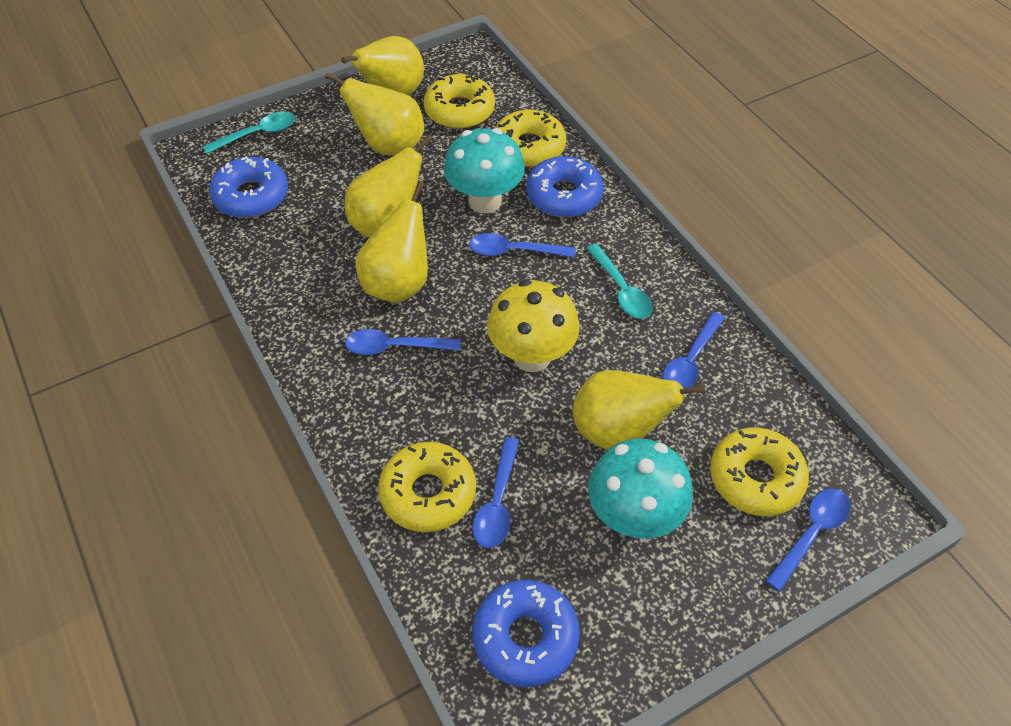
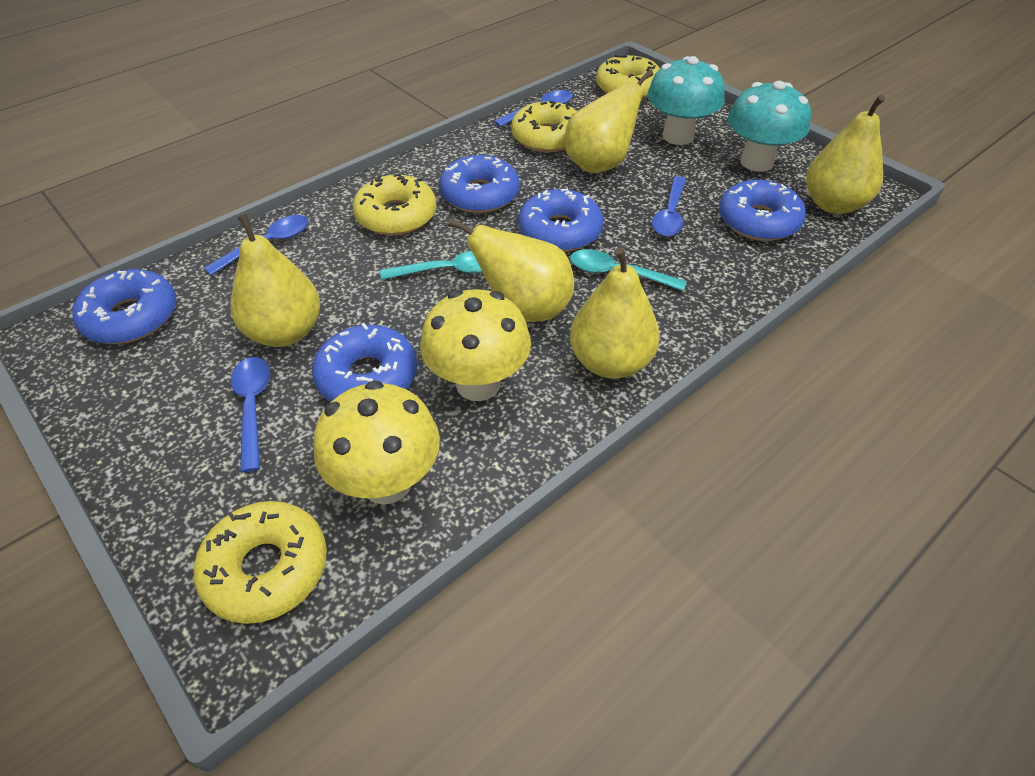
blue donut: [209,156,288,218] [472,580,580,687] [526,156,603,217] = 3 -> [72,269,177,344] [312,323,417,402] [439,155,519,213] [518,188,603,252] [719,180,806,241] = 5
blue spoon: [345,329,460,355] [469,233,576,257] [472,437,520,548] [662,312,725,389] [766,489,850,592] = 5 -> [204,215,309,276] [231,357,271,472] [494,90,573,127] [652,176,686,237] = 4
yellow mushroom: [487,280,580,372] = 1 -> [314,380,440,505] [420,289,531,401] = 2

